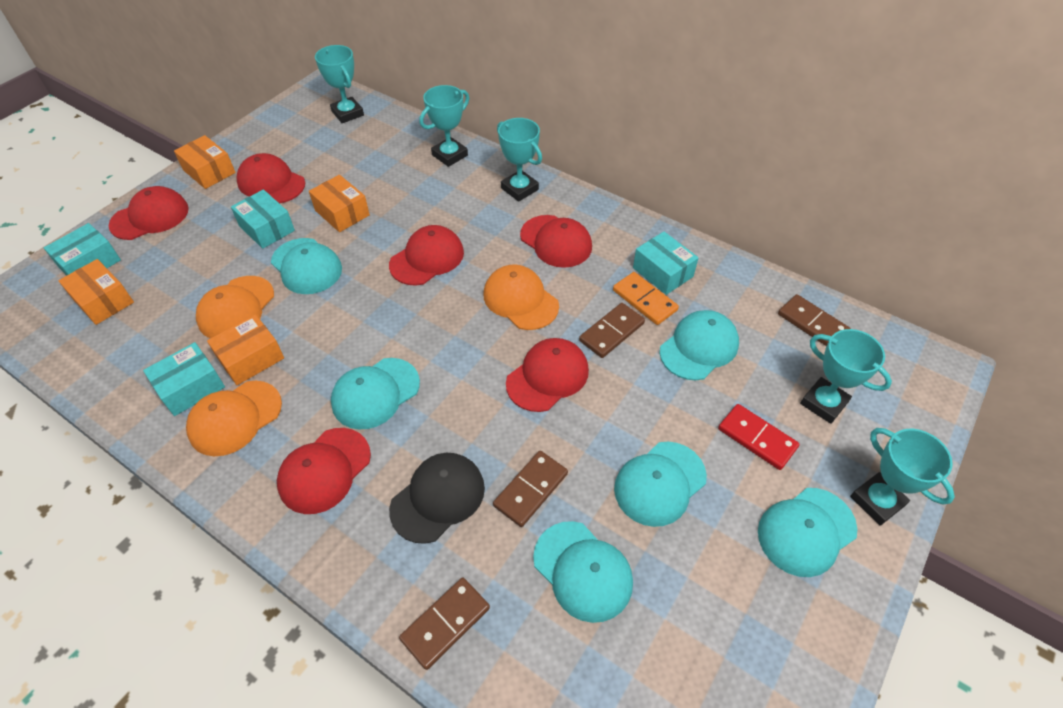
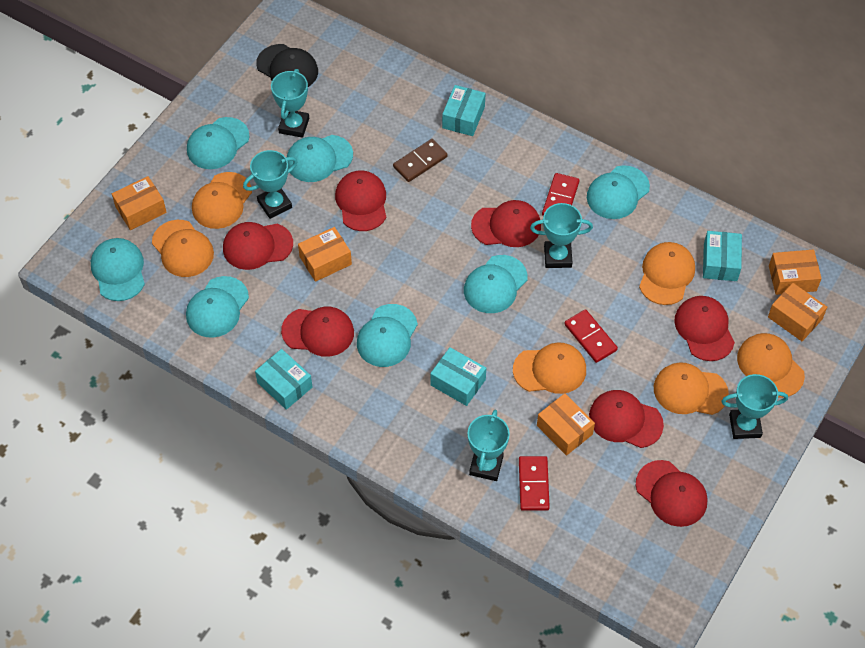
brown domino: [399,578,490,670] [493,451,568,527] [579,303,645,358] [778,294,851,346] = 4 -> [393,139,448,182] = 1
orange box: [58,259,134,325] [174,135,236,189] [207,314,284,385] [309,175,370,232] = 4 -> [112,176,167,230] [298,227,352,282] [537,393,595,456] [768,283,827,341] [769,250,822,295] = 5
orange cap: [186,381,282,456] [196,276,274,338] [483,264,559,330] = 3 -> [152,220,214,277] [192,172,252,229] [513,342,586,394] [639,242,695,305] [654,362,729,415] [737,333,805,398] = 6
orange domino: [613,272,679,325] = 1 -> none = 0
red cap: [108,186,189,240] [236,153,305,203] [277,428,371,514] [389,225,464,286] [506,338,589,412] [520,215,592,268] = 6 -> [223,222,293,270] [281,307,354,357] [335,171,386,231] [471,200,541,247] [589,390,664,448] [636,460,707,527] [674,296,735,361] = 7
red domino: [718,404,800,470] = 1 -> [519,456,550,511] [542,173,579,216] [564,309,618,363] = 3
turquoise cap: [271,238,342,294] [331,358,420,429] [533,521,633,623] [614,442,707,527] [660,310,739,380] [758,488,857,577] = 6 -> [91,238,145,301] [186,276,249,338] [187,117,250,169] [287,135,353,182] [357,304,418,367] [464,255,528,313] [587,165,650,219] = 7

